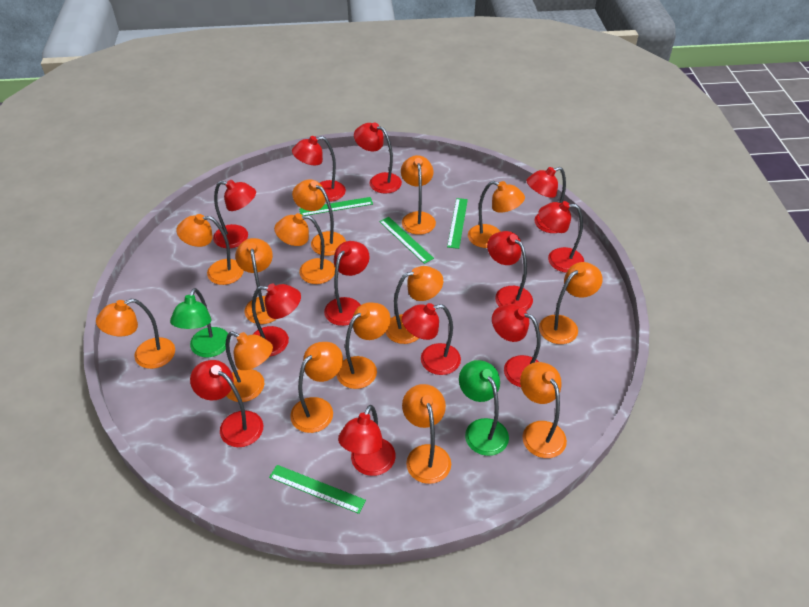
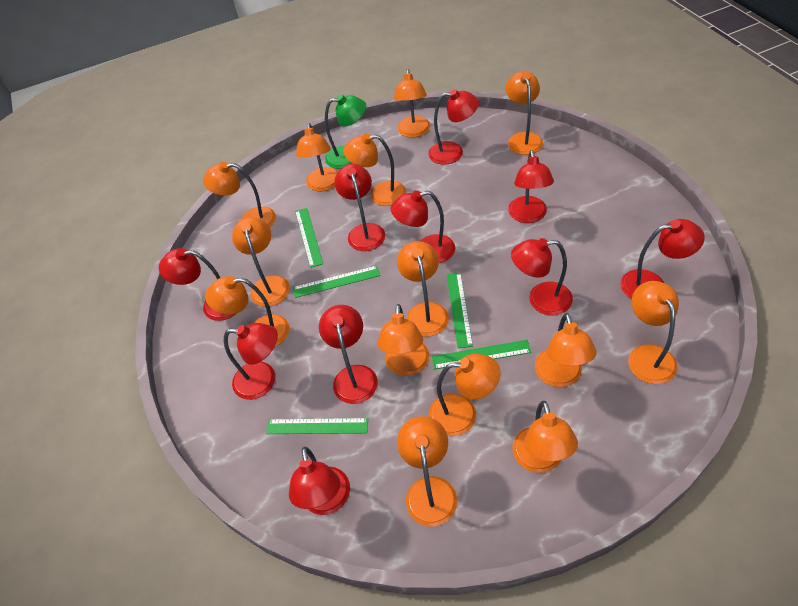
green lamp: [170,288,228,357] [459,360,509,456] = 2 -> [325,94,366,169] = 1
green ruler: [269,465,366,514] [299,197,373,216] [379,217,434,264] [447,198,468,249] = 4 -> [266,418,368,434] [293,266,380,298] [295,208,323,268] [432,340,531,370] [447,273,473,348] = 5
red lamp: [190,360,263,447] [213,180,256,248] [252,284,301,357] [292,136,346,202] [324,241,370,326] [338,405,396,476] [354,122,402,194] [402,303,461,375] [487,231,533,311] [492,304,541,387] [526,167,566,233] [538,201,584,273] = 12 -> [159,248,235,321] [224,323,278,400] [289,447,350,515] [319,305,378,404] [334,164,385,251] [391,190,455,263] [428,89,479,165] [508,150,554,223] [511,238,573,315] [620,219,705,299] = 10

